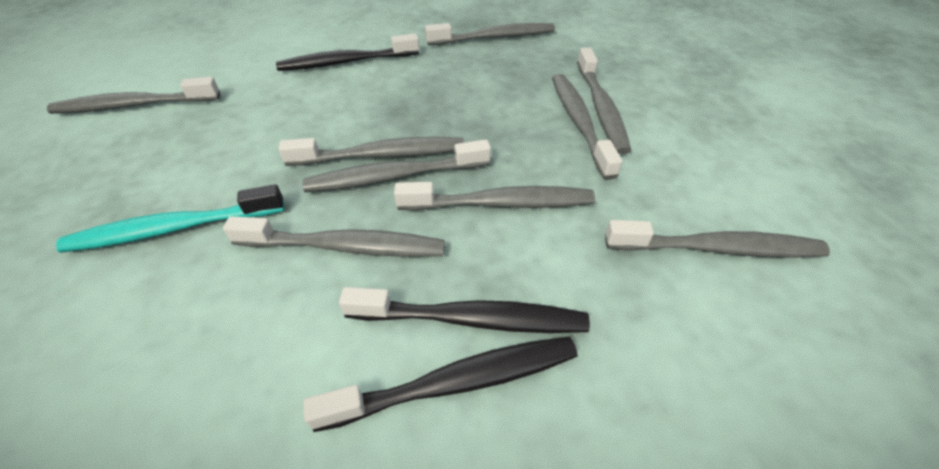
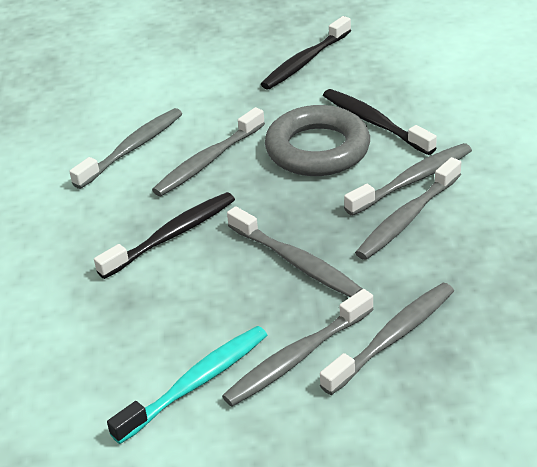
grey ring: none = 0 -> [265,105,370,176] = 1
grey toothbrush: [47,77,220,114] [223,216,445,257] [279,137,464,166] [302,140,491,192] [394,182,595,211] [425,23,555,45] [552,74,623,180] [577,48,631,154] [605,220,830,258] = 9 -> [69,108,182,189] [152,107,265,196] [222,289,374,406] [227,206,362,297] [320,283,454,395] [344,143,472,216] [355,157,461,260] = 7

